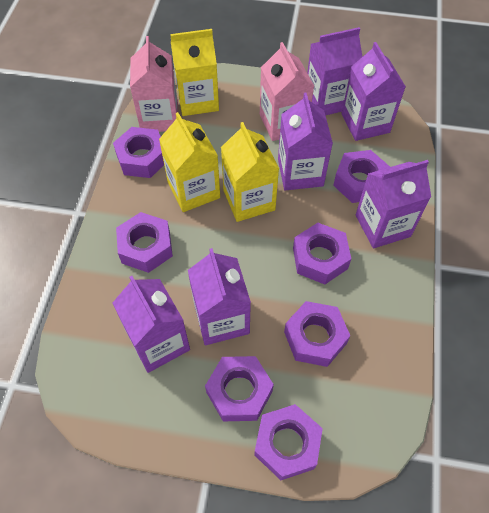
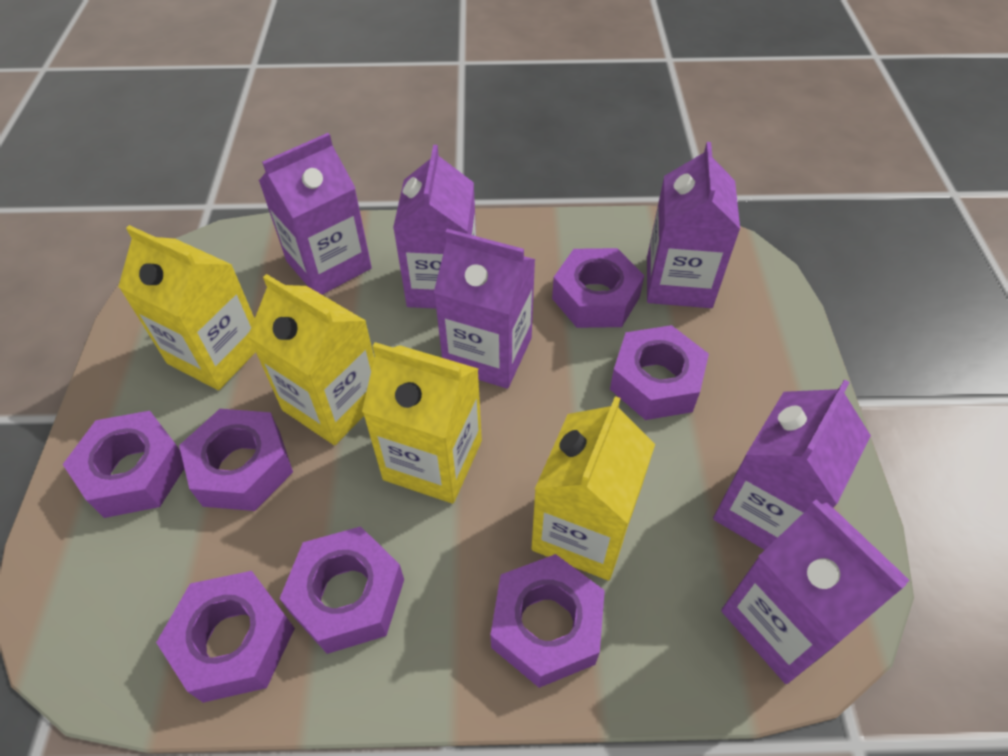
pink carton: [130,36,178,132] [260,42,314,141] = 2 -> none = 0
yellow carton: [159,112,220,212] [170,29,219,116] [221,122,279,222] = 3 -> [118,225,256,390] [248,274,374,445] [362,342,482,504] [531,396,655,581] = 4

